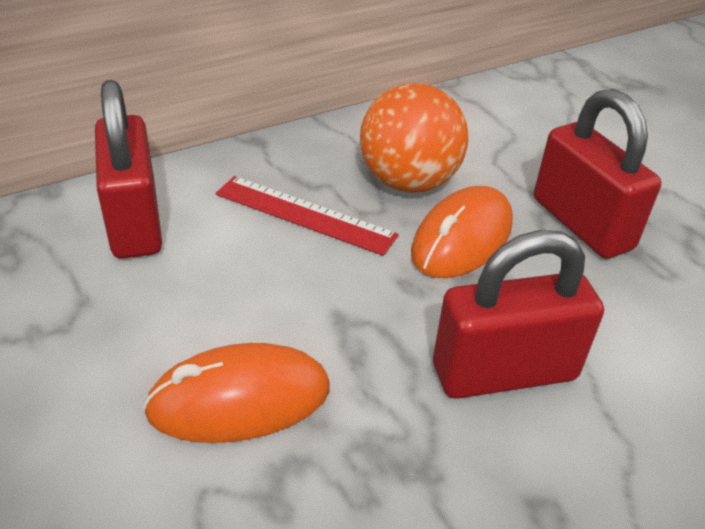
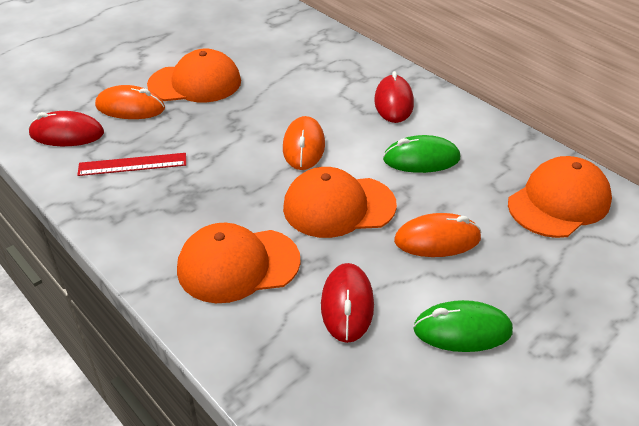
green mouse: none = 0 -> [383,135,460,173] [413,300,513,352] = 2
orange ball: [360,83,468,193] = 1 -> none = 0
orange cap: none = 0 -> [147,49,241,102] [177,223,301,303] [283,167,397,238] [508,156,612,238] = 4
orange mouse: [143,343,330,443] [411,186,513,278] = 2 -> [95,85,165,119] [283,116,325,170] [394,213,481,257] = 3
red mouse: none = 0 -> [29,111,104,146] [321,263,374,343] [374,71,414,123] = 3
red padlock: [95,80,162,259] [433,230,604,399] [534,89,661,259] = 3 -> none = 0

